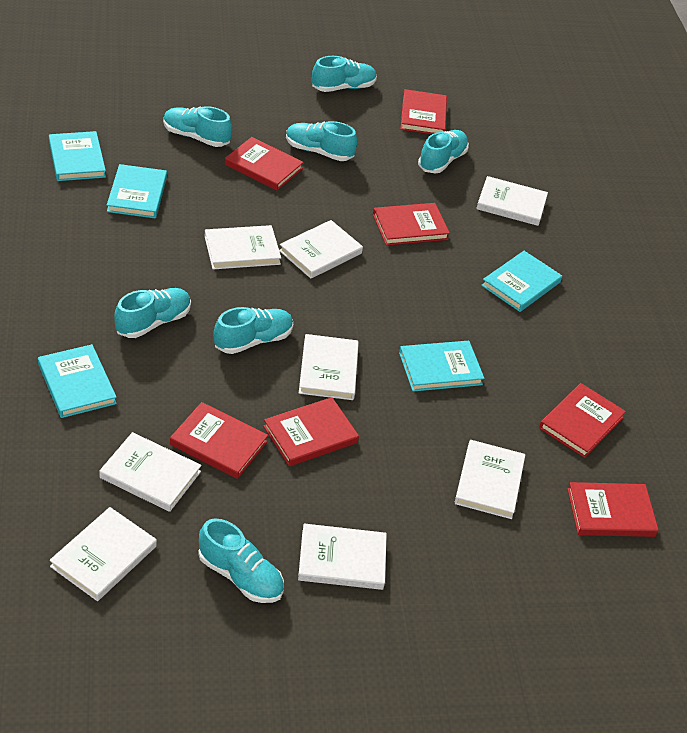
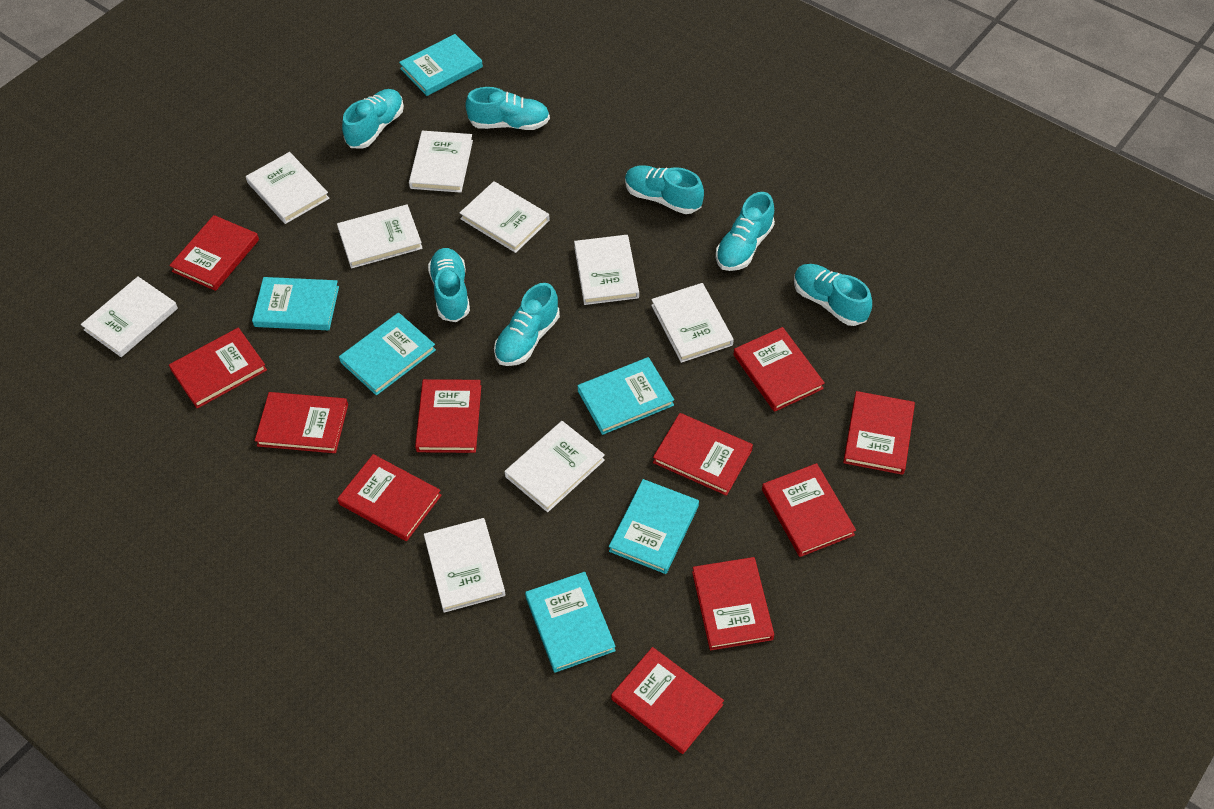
red book: [170,402,268,479] [225,137,304,191] [263,397,359,466] [373,203,450,246] [400,89,447,134] [539,383,626,458] [567,482,659,537] = 7 -> [169,215,259,291] [169,328,267,409] [255,392,348,453] [337,454,441,541] [415,379,481,453] [611,647,724,754] [653,413,753,496] [692,557,774,650] [733,327,825,412] [762,463,856,557] [843,391,915,475] = 11
turquoise book: [38,344,117,418] [49,131,106,181] [107,164,167,218] [399,341,485,392] [481,251,562,312] = 5 -> [252,277,339,330] [339,313,436,396] [399,34,483,96] [525,572,616,673] [578,357,674,435] [609,479,699,574] = 6
white book: [50,507,157,601] [99,432,201,512] [204,225,281,269] [279,220,363,279] [298,524,387,590] [299,334,359,400] [455,440,525,519] [476,176,548,226] = 8 -> [81,276,178,357] [246,152,330,224] [337,205,423,269] [409,131,473,193] [424,518,505,613] [460,181,550,253] [504,421,605,512] [574,235,639,305] [651,283,734,363] = 9

